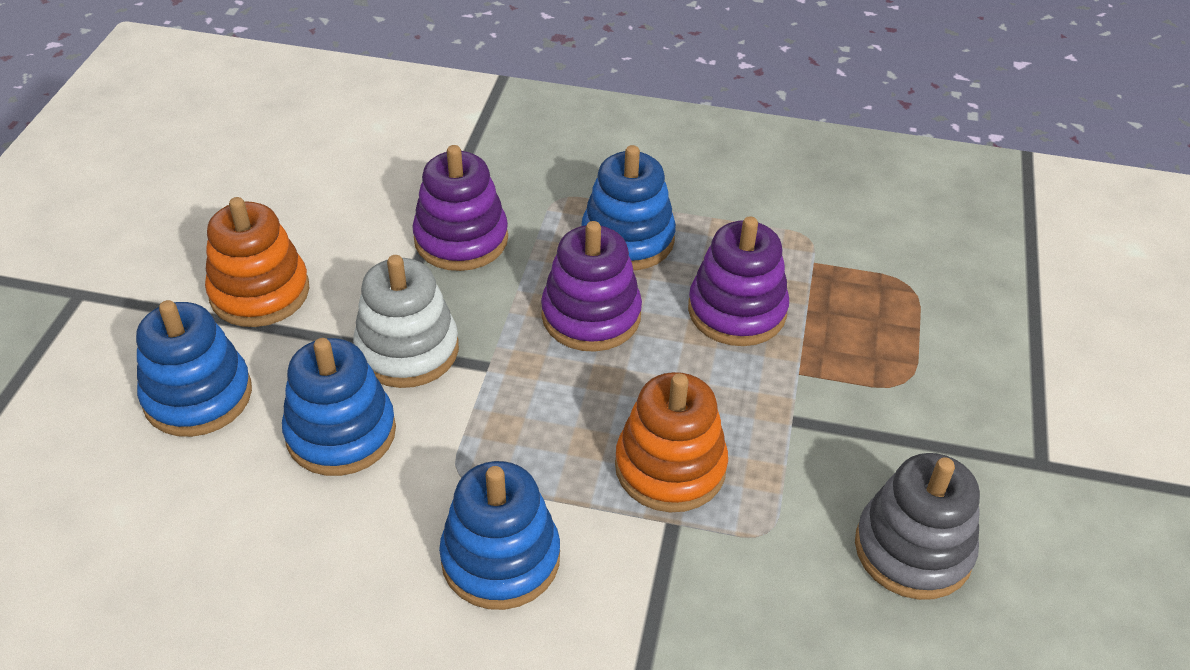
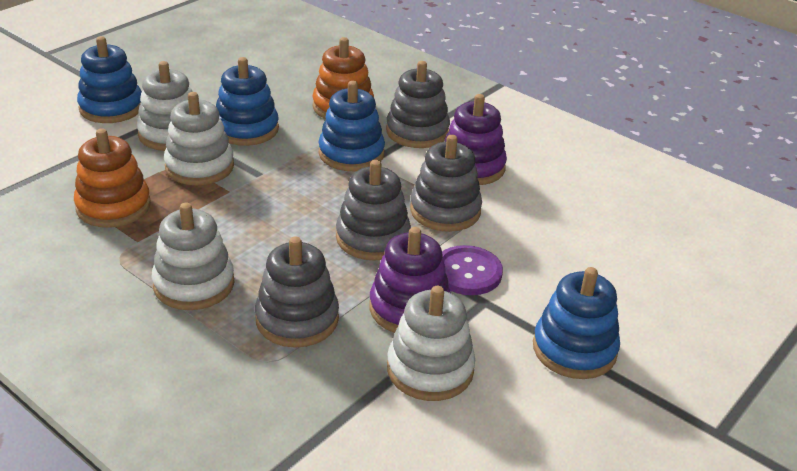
grey stacking toy: [855,453,980,600] = 1 -> [255,237,339,348] [336,160,411,261] [386,61,450,148] [410,135,482,232] = 4
purple button: none = 0 -> [442,245,503,295] = 1
purple stacking toy: [412,145,508,271] [541,221,642,352] [688,216,789,346] = 3 -> [369,227,451,333] [445,94,507,185] = 2
white stacking toy: [353,255,459,388] = 1 -> [137,61,193,151] [152,203,234,310] [164,92,234,185] [387,286,475,401] = 4

